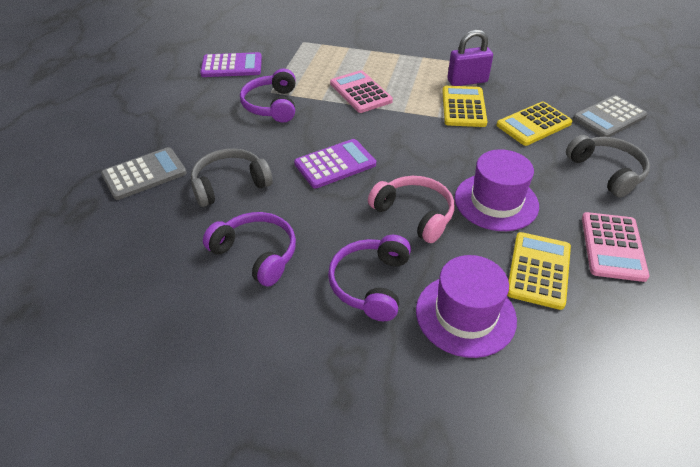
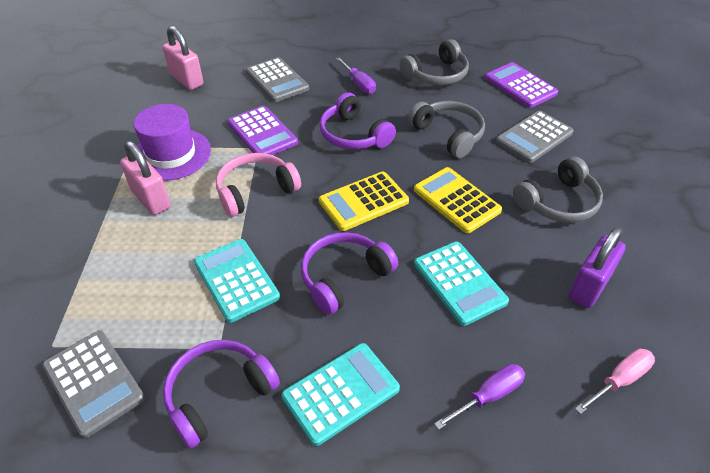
grey calculator: [101,147,187,200] [573,95,648,137] = 2 -> [42,330,145,438] [246,57,309,102] [496,111,574,163] = 3
grey headphones: [191,148,273,207] [566,135,650,197] = 2 -> [400,39,469,85] [408,101,485,158] [513,157,603,223] = 3
pink calculator: [330,70,393,113] [582,212,649,282] = 2 -> none = 0
pink padlock: none = 0 -> [120,141,171,215] [162,26,203,90] = 2
pink screwdriver: none = 0 -> [575,349,655,414] = 1
purple hat: [416,255,517,358] [455,149,539,231] = 2 -> [133,104,211,181] = 1
purple screwdriver: none = 0 -> [336,57,376,94] [434,364,525,430] = 2
turquoise calculator: none = 0 -> [194,239,280,323] [281,343,400,446] [414,241,509,326] = 3
yellow calculator: [442,86,488,127] [496,102,572,146] [507,232,571,310] = 3 -> [319,172,409,231] [414,167,502,233] = 2

